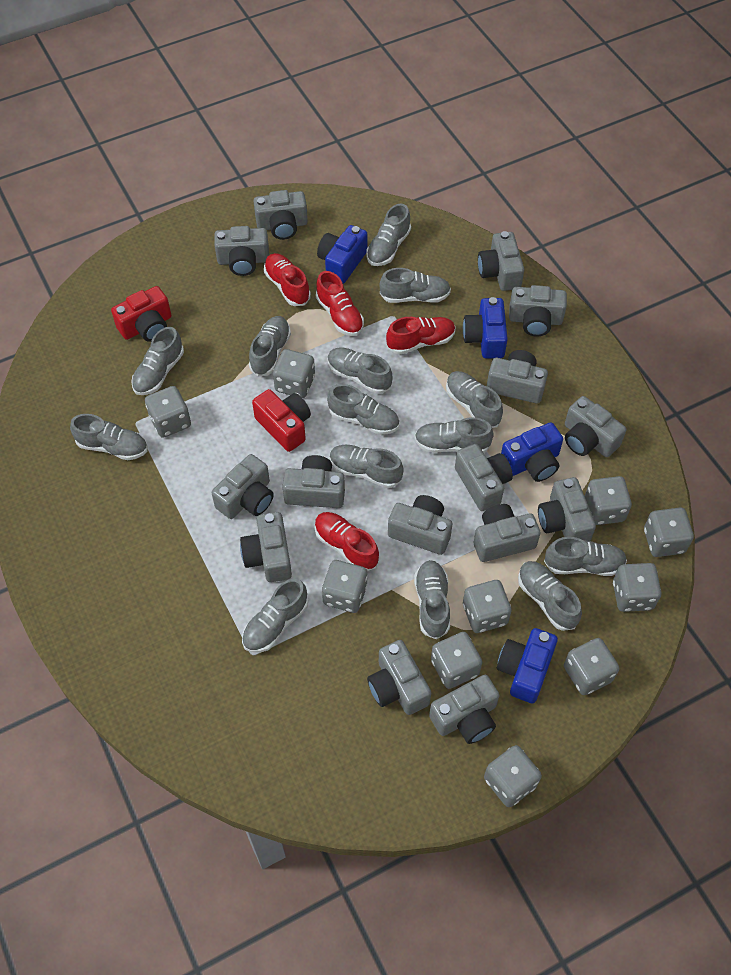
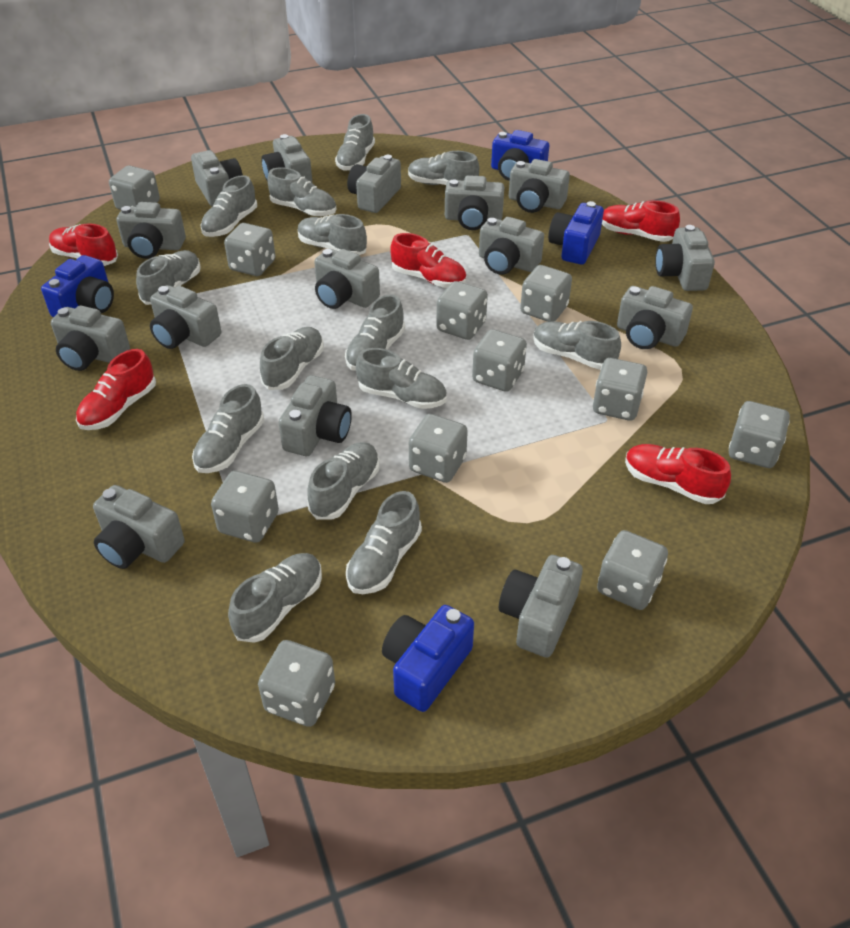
grey dice: [145,386,191,438] [273,349,315,398] [322,560,368,613] [431,632,482,689] [463,580,512,633] [484,745,542,807] [564,638,619,695] [585,476,632,525] [613,563,661,612] [644,508,694,557] = 10 -> [109,166,160,210] [211,471,279,543] [224,223,275,276] [258,640,335,727] [409,414,468,483] [436,281,488,340] [472,329,527,392] [520,265,572,322] [593,358,647,421] [597,530,668,610] [729,401,790,468] = 11
red camera: [111,286,171,342] [252,389,311,452] = 2 -> none = 0
red shoe: [264,253,311,306] [315,512,379,571] [316,271,364,336] [386,317,456,354] = 4 -> [49,223,118,266] [76,349,156,430] [390,233,467,288] [602,200,680,242] [625,444,731,504] = 5

